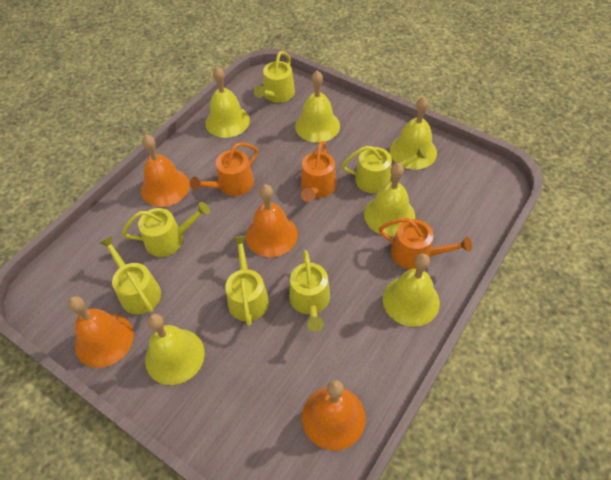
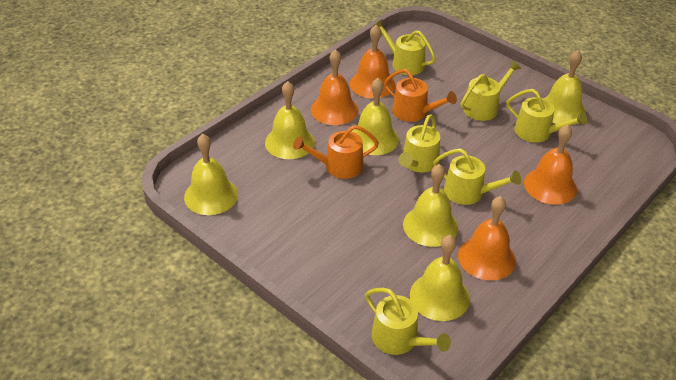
orange watering can: [190,142,258,196] [301,141,337,202] [379,218,472,269] = 3 -> [293,125,379,179] [384,69,457,122] = 2

